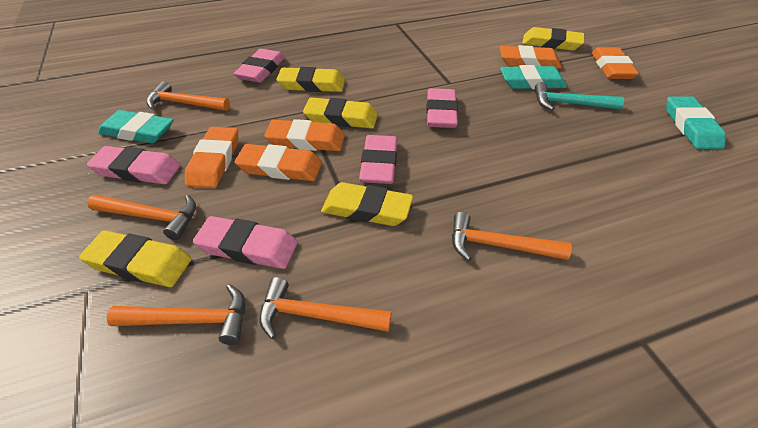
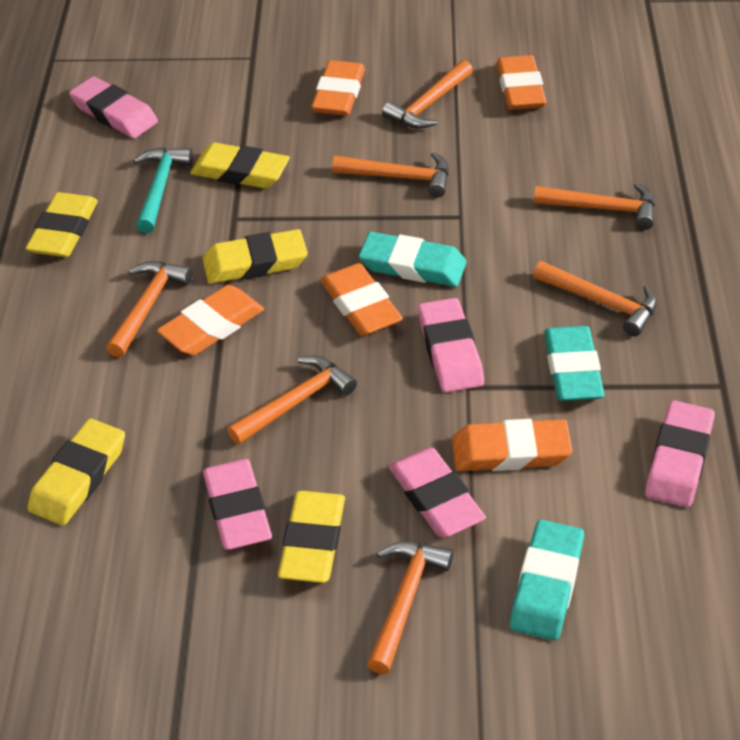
orange hammer: [87,194,196,240] [107,284,245,345] [146,81,230,111] [259,277,391,339] [452,212,572,261] = 5 -> [106,261,193,358] [227,356,357,445] [332,152,449,197] [367,541,454,674] [382,60,473,129] [533,261,657,336] [534,183,655,230] = 7

